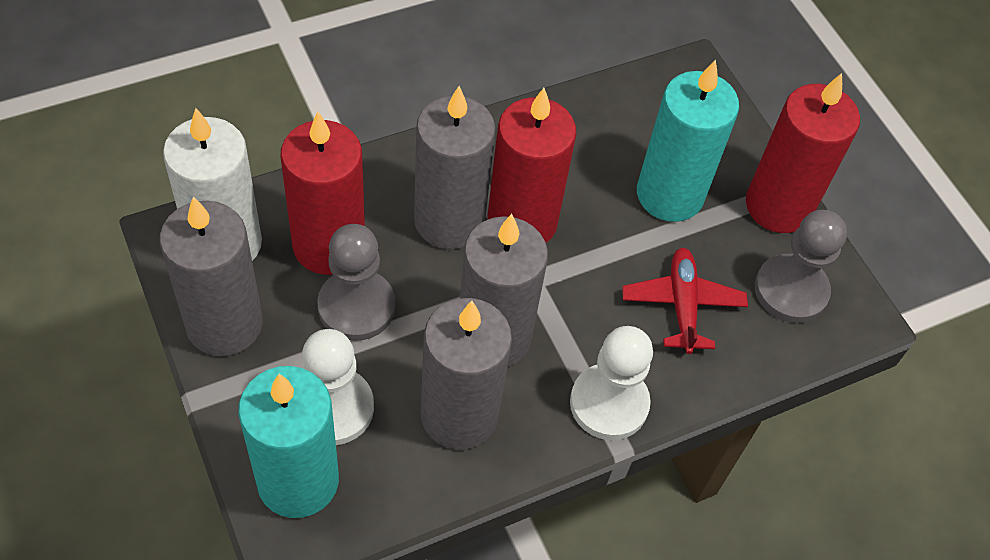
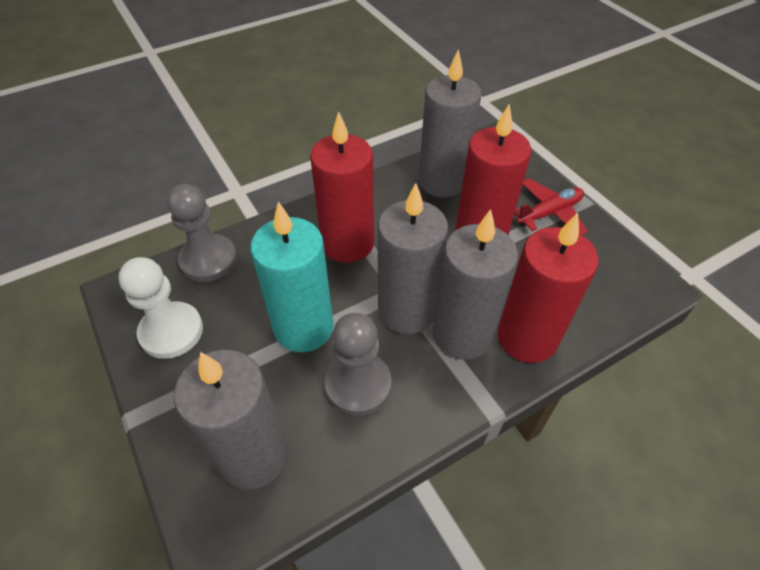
turquoise candle: [238,366,339,518] [637,59,739,222] = 2 -> [250,202,334,352] = 1
white candle: [163,108,262,261] = 1 -> none = 0
white pawn: [302,329,374,445] [570,326,653,440] = 2 -> [118,257,203,359] = 1

